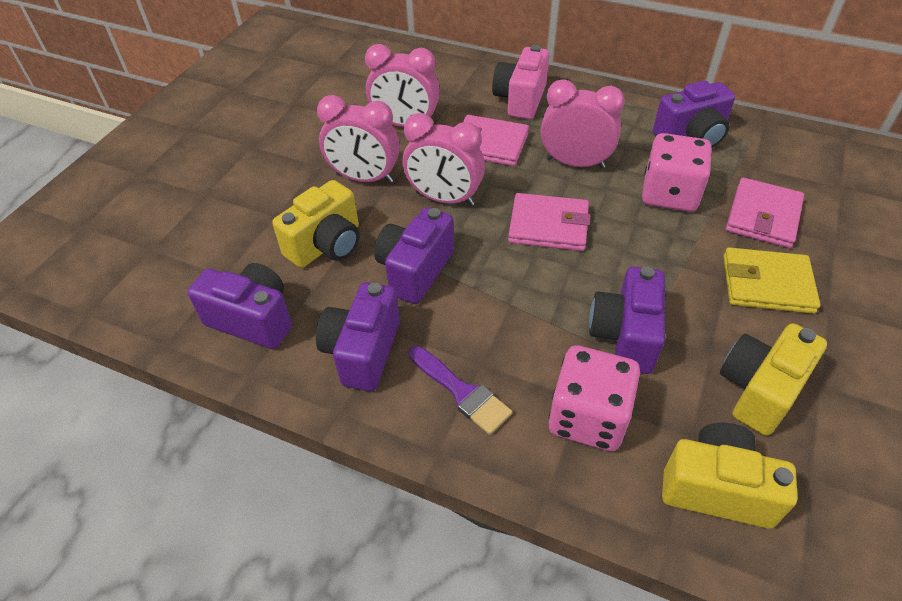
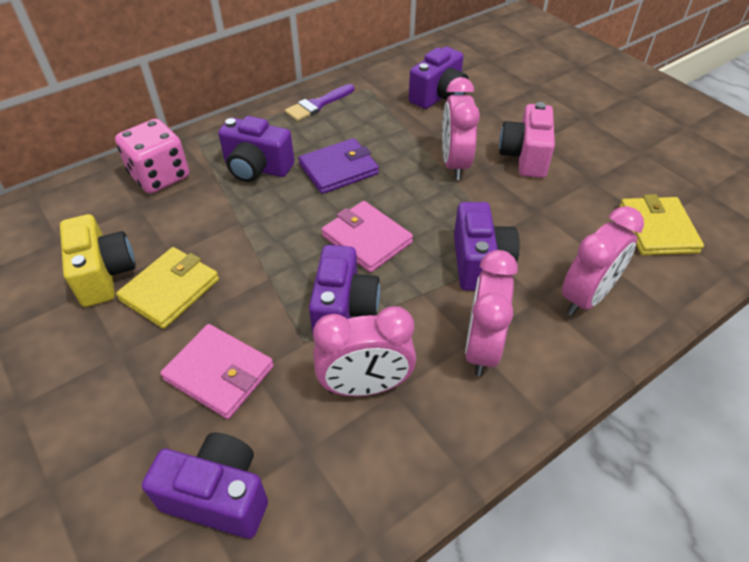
pink dice: [549,345,640,451] [642,133,712,212] = 2 -> [115,119,189,194] = 1
pink wallet: [463,115,529,166] [508,193,591,251] [726,178,804,248] = 3 -> [160,324,274,419] [322,201,413,273] = 2
purple wallet: none = 0 -> [298,138,379,194] = 1
yellow camera: [272,180,360,268] [662,423,798,529] [720,323,827,436] = 3 -> [60,214,136,307] = 1
yellow wallet: [723,247,821,314] = 1 -> [116,247,219,329] [619,194,704,255] = 2

